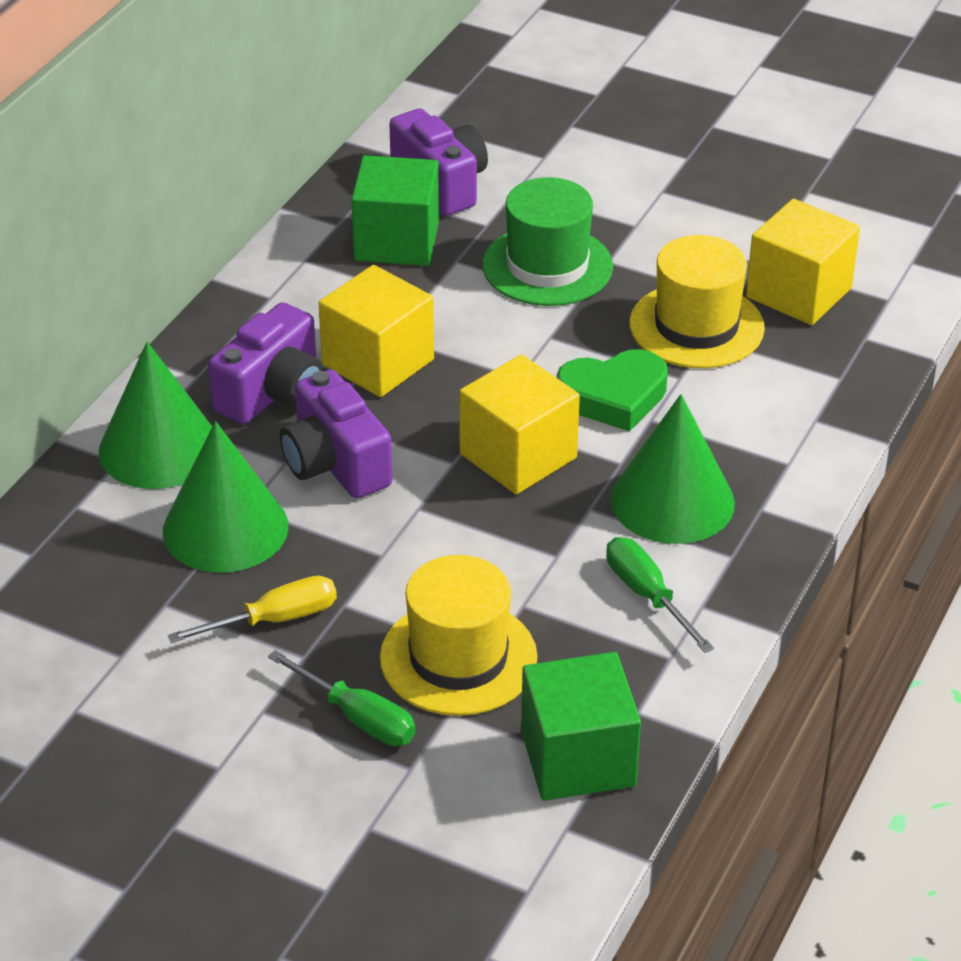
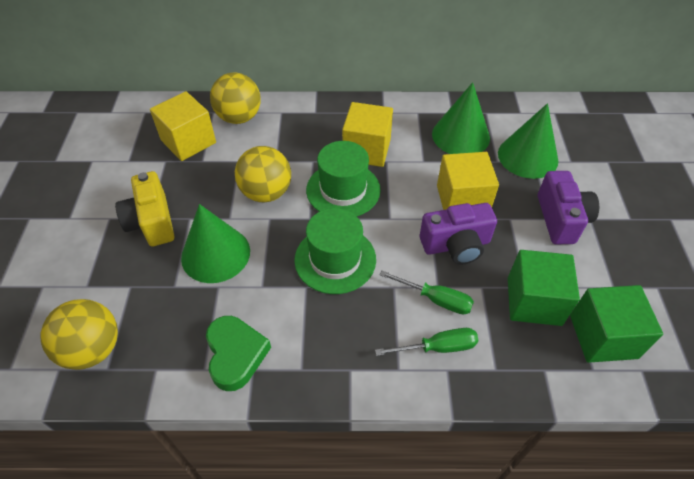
green hat: [482,177,613,306] = 1 -> [294,208,376,294] [306,141,381,216] = 2
purple camera: [208,302,324,424] [280,370,392,498] [389,108,488,216] = 3 -> [420,203,497,265] [538,171,599,244] = 2
yellow ball: none = 0 -> [41,299,118,370] [210,73,261,124] [235,146,291,202] = 3
yellow camera: none = 0 -> [115,171,174,246] = 1
yellow hat: [380,555,538,716] [629,235,765,368] = 2 -> none = 0
yellow screwdriver: [168,576,337,643] = 1 -> none = 0

